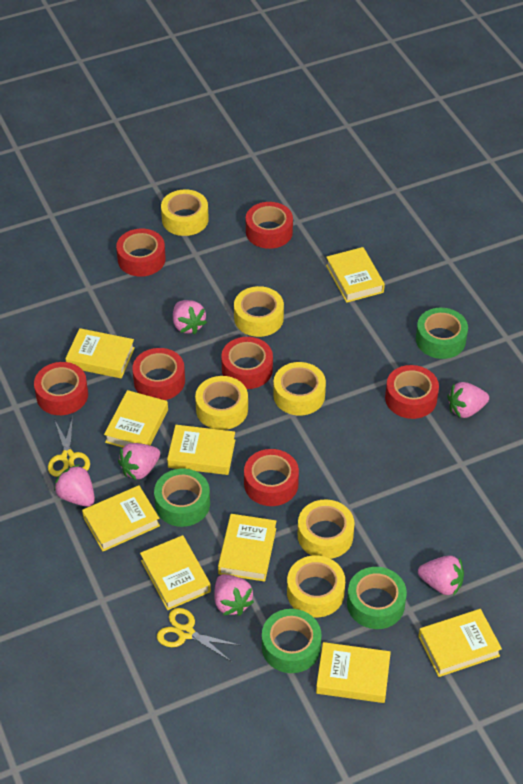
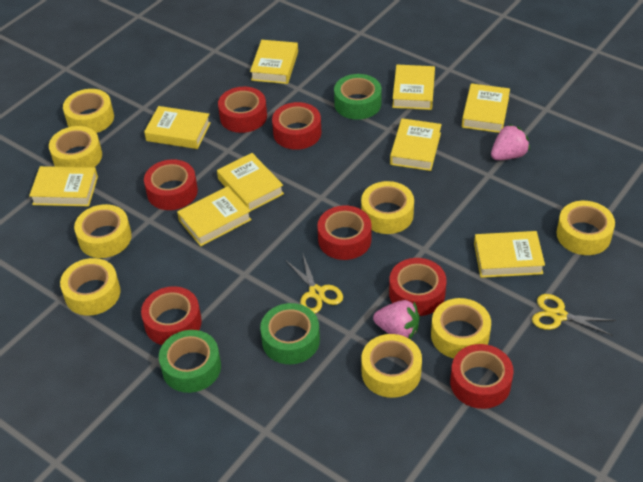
green tape: [154,468,210,527] [262,609,322,673] [347,567,407,629] [416,308,468,359] = 4 -> [159,330,221,393] [260,303,320,364] [334,74,382,120] = 3
pink strawberry: [54,464,95,507] [118,443,160,481] [173,300,207,335] [214,574,254,616] [418,555,464,596] [447,382,489,418] = 6 -> [373,300,419,339] [491,124,530,160] = 2
yellow tape: [161,190,209,236] [195,376,248,430] [234,286,284,337] [273,362,326,416] [287,555,345,617] [298,500,355,559] = 6 -> [49,126,102,167] [60,258,120,316] [63,89,114,133] [74,204,132,258] [361,181,414,234] [361,334,422,398] [431,298,491,358] [556,201,615,255] = 8

